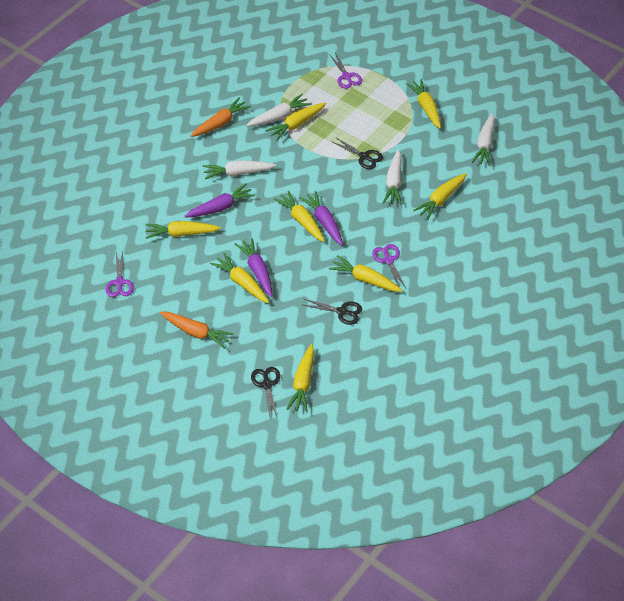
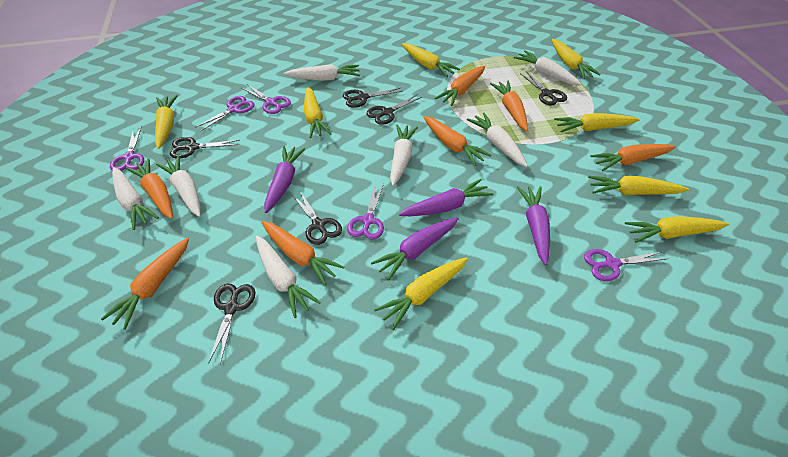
black scissors: [251,367,280,419] [303,299,362,325] [331,137,383,169] = 3 -> [170,137,239,159] [208,283,255,364] [292,190,342,245] [343,88,403,108] [367,95,422,125] [520,71,567,105] = 6
orange carrot: [160,312,233,349] [191,97,251,137] = 2 -> [101,238,189,330] [126,158,173,219] [261,221,344,285] [423,116,491,166] [435,66,485,106] [490,81,528,131] [590,144,676,171] = 7
purple carrot: [184,183,255,217] [235,238,272,297] [299,191,343,245] = 3 -> [264,146,305,213] [371,217,459,281] [399,179,493,216] [517,186,550,265] = 4
purple scissors: [106,251,134,297] [329,52,362,89] [372,244,406,288] = 3 -> [110,126,144,171] [195,96,255,132] [242,84,291,114] [347,184,384,240] [584,249,668,281] = 5
white carrot: [203,160,276,179] [246,94,312,126] [383,150,402,205] [472,113,495,166] = 4 -> [112,167,159,230] [156,155,201,217] [256,236,321,318] [284,64,360,81] [390,124,418,186] [467,113,528,167] [514,50,582,86] = 7

